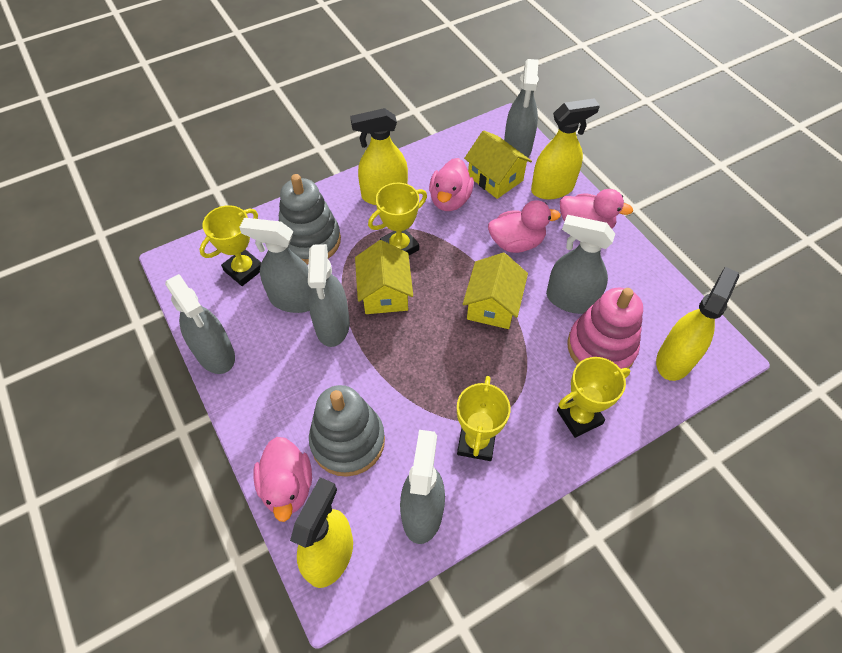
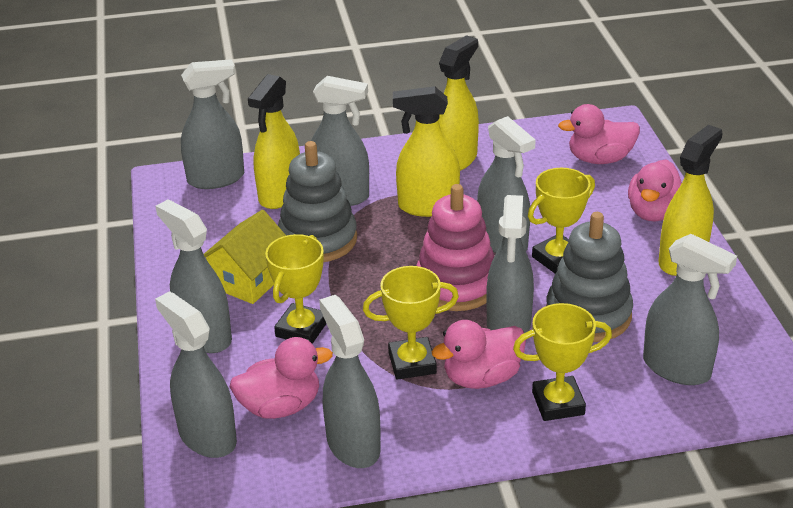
grey spray bottle: [165,274,235,374] [239,218,311,313] [308,244,350,347] [400,430,445,544] [504,59,539,157] [546,215,615,314] = 6 -> [155,291,237,458] [156,199,232,353] [181,59,244,189] [311,76,369,206] [319,295,381,468] [477,116,536,253] [486,195,534,333] [643,234,737,385] = 8
yellow house: [355,240,413,314] [463,253,528,329] [464,130,532,199] = 3 -> [204,210,286,304] = 1

